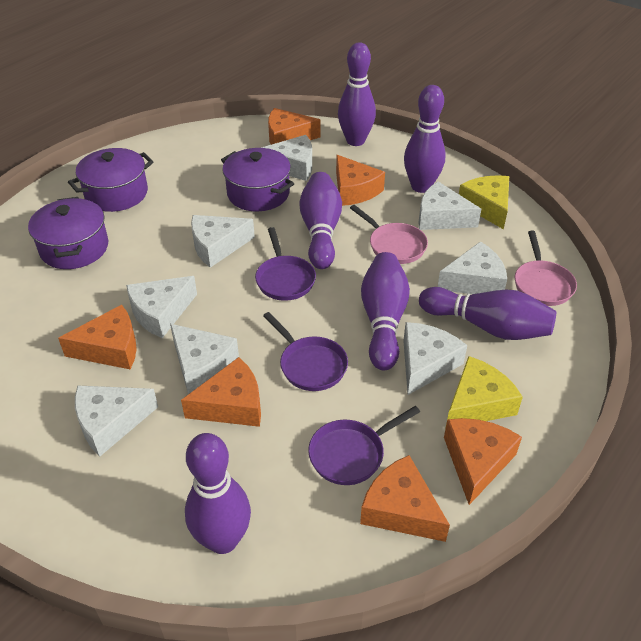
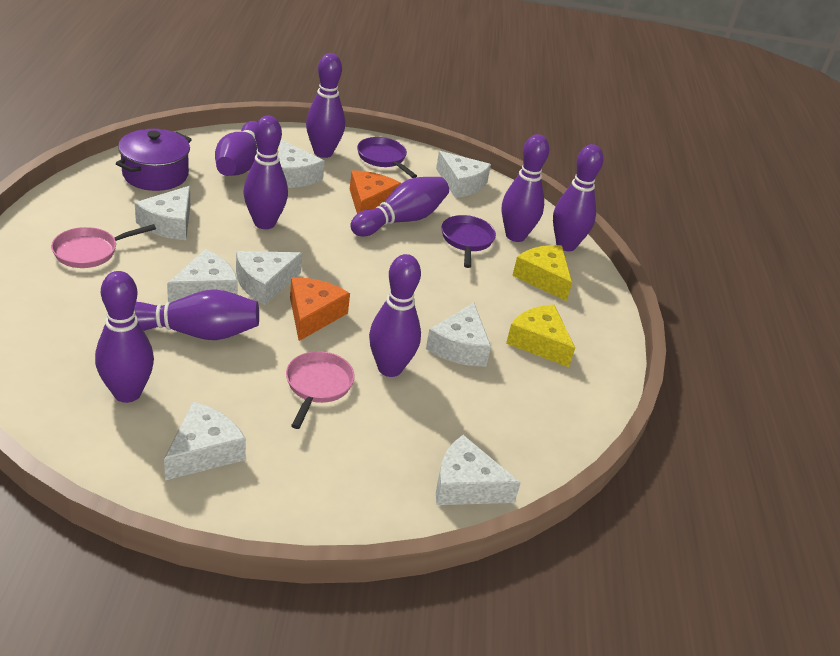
orange cheese: [58,305,137,369] [181,357,261,427] [268,108,321,145] [336,155,385,206] [360,455,450,542] [444,418,522,505] = 6 -> [290,277,350,341] [350,170,401,214] = 2
purple bowling pin: [185,433,251,554] [299,172,342,269] [338,42,376,146] [361,252,410,370] [404,85,445,193] [419,287,556,340] = 6 -> [95,271,154,403] [134,289,259,340] [215,121,257,176] [244,116,288,229] [306,53,345,158] [350,177,449,237] [369,254,421,377] [502,134,549,242] [553,144,604,251] = 9
purple pan: [255,227,316,301] [263,312,348,391] [308,406,420,485] = 3 -> [357,137,417,178] [442,215,496,268] = 2
purple pot: [28,197,108,269] [68,148,154,212] [221,148,294,211] = 3 -> [116,129,192,191] = 1

